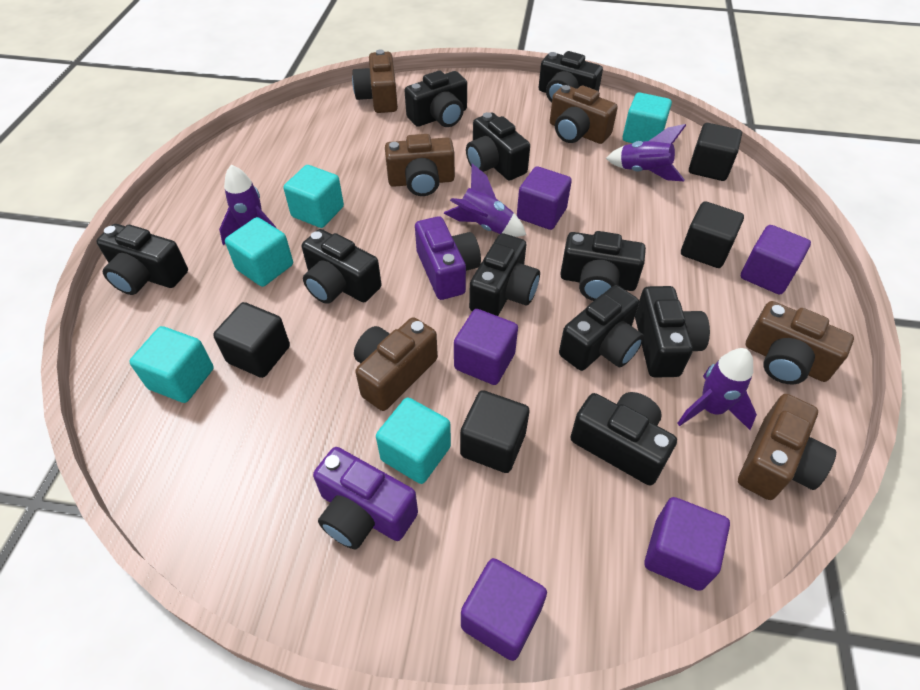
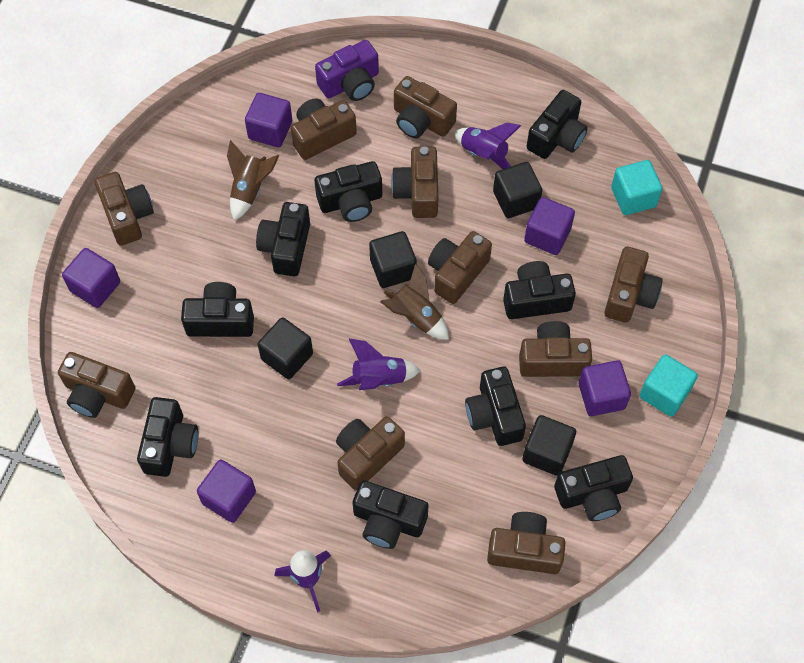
black camera: [96,224,188,295] [302,229,382,304] [404,71,467,127] [466,112,530,180] [469,233,540,316] [538,51,603,103] [559,285,644,371] [560,231,646,301] [570,392,677,486] [635,286,710,378] = 10 -> [137,397,199,477] [181,282,254,337] [256,202,310,276] [315,161,382,222] [352,480,429,549] [465,367,526,446] [503,261,576,319] [527,90,588,159] [554,455,633,521] = 9
brown camera: [352,49,398,113] [354,317,438,411] [385,134,455,196] [550,85,618,144] [738,394,836,500] [746,301,854,384] = 6 -> [58,352,135,418] [95,172,154,246] [291,98,357,160] [336,416,405,490] [391,146,439,218] [394,76,457,138] [428,231,492,304] [487,512,565,574] [519,321,592,377] [604,247,663,323] = 10
brown rocket: none = 0 -> [227,140,279,221] [380,263,449,340] = 2
purple camera: [313,447,418,549] [415,216,481,300] = 2 -> [315,40,379,101] = 1
purple rocket: [219,165,276,246] [444,164,526,237] [606,124,686,181] [677,348,757,430] = 4 -> [274,550,331,612] [337,338,421,390] [454,123,521,169] = 3
turquoise cube: [129,326,214,403] [225,217,293,287] [284,165,344,228] [376,398,451,484] [623,93,672,143] = 5 -> [611,160,662,215] [639,354,698,417] = 2

